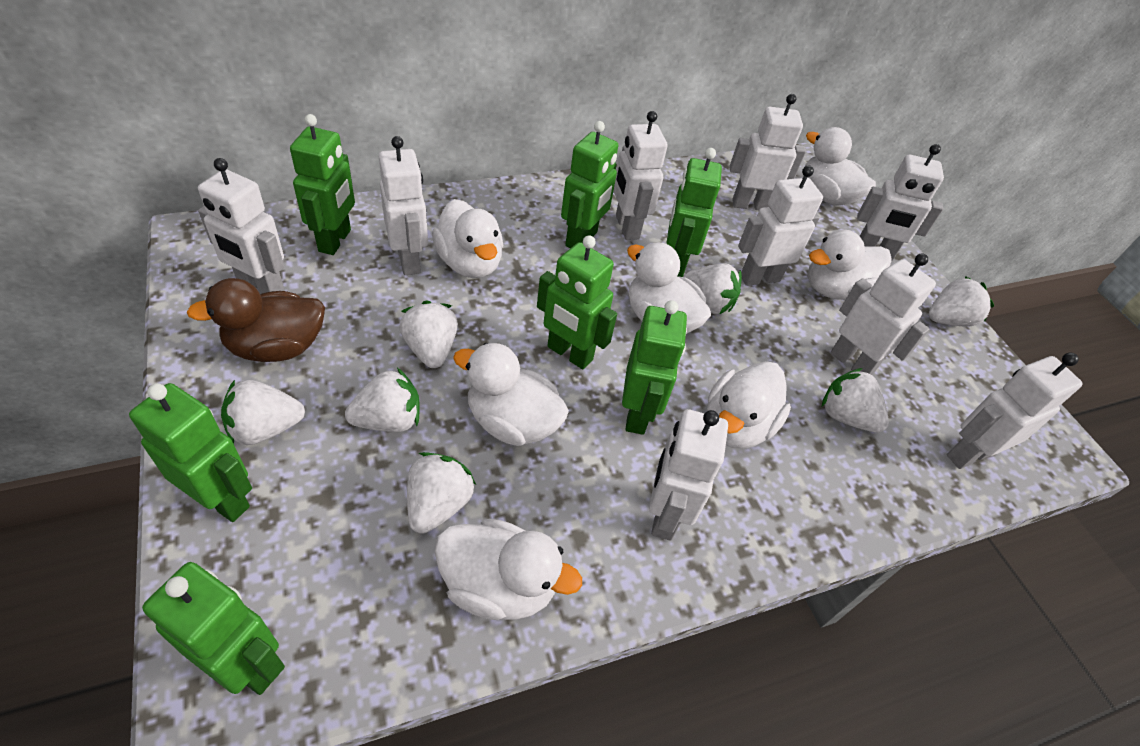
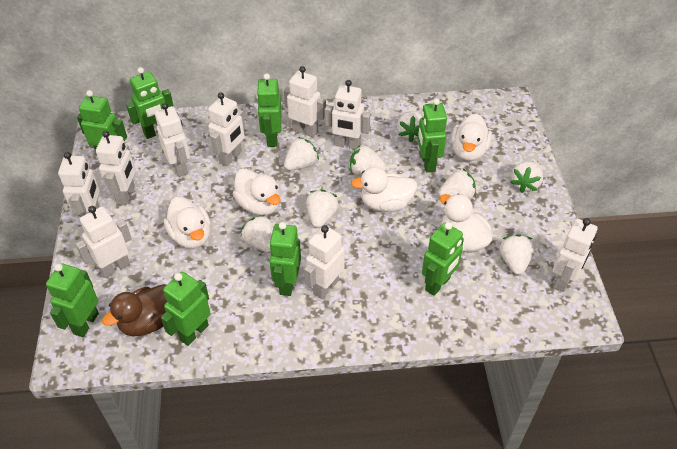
green robot: [129,383,252,522] [142,562,285,695] [290,114,355,255] [537,235,617,370] [561,121,618,248] [622,300,687,435] [666,148,722,277] = 7 -> [46,263,99,337] [77,90,127,155] [126,67,174,139] [161,272,211,346] [256,73,282,147] [269,222,301,296] [417,98,447,172] [422,222,464,296] = 8
white duck: [432,199,503,278] [434,519,582,620] [453,343,569,446] [627,242,711,334] [707,361,791,449] [803,127,876,206] [808,230,892,300] = 7 -> [164,197,211,249] [233,168,280,215] [351,167,417,212] [440,194,492,253] [451,113,492,161] = 5
white strawberry: [221,380,305,445] [345,368,419,432] [399,300,458,368] [407,452,476,534] [683,263,742,314] [822,368,889,433] [929,276,994,327] = 7 -> [241,215,273,253] [284,137,319,171] [306,190,339,228] [350,144,386,176] [397,111,422,142] [438,169,476,199] [499,234,535,275] [510,161,543,193] = 8

